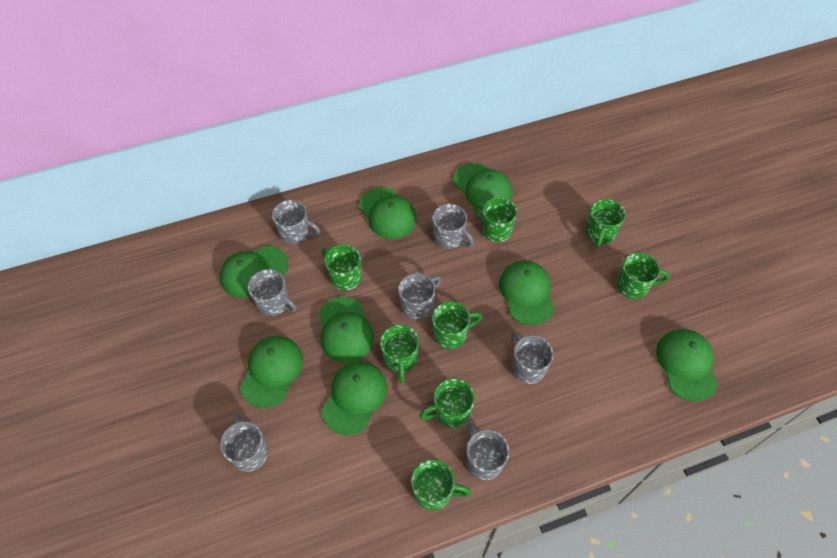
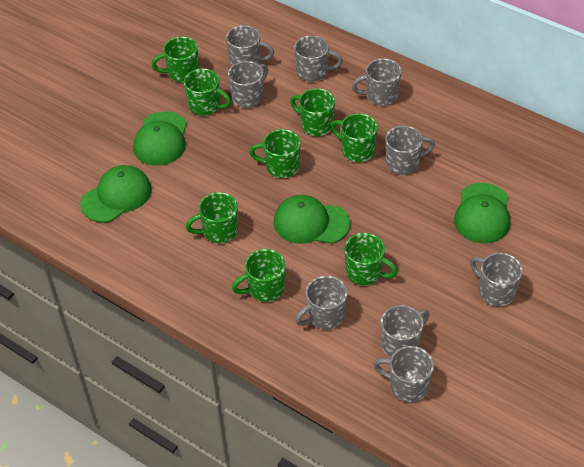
green cap: [220,245,288,298] [240,336,303,408] [318,297,374,363] [322,361,387,435] [359,187,417,239] [453,163,512,210] [499,260,555,325] [656,329,718,402] = 8 -> [80,165,151,223] [133,111,187,166] [274,195,350,244] [454,183,510,243] = 4
grey mug: [220,413,269,472] [248,269,296,316] [272,200,320,245] [398,273,441,320] [432,204,474,249] [467,423,510,480] [511,332,554,384] = 7 -> [226,25,274,66] [228,61,268,108] [294,36,343,82] [296,276,347,330] [352,58,402,105] [373,346,434,402] [381,305,429,357] [385,126,435,175] [470,253,523,306] = 9

